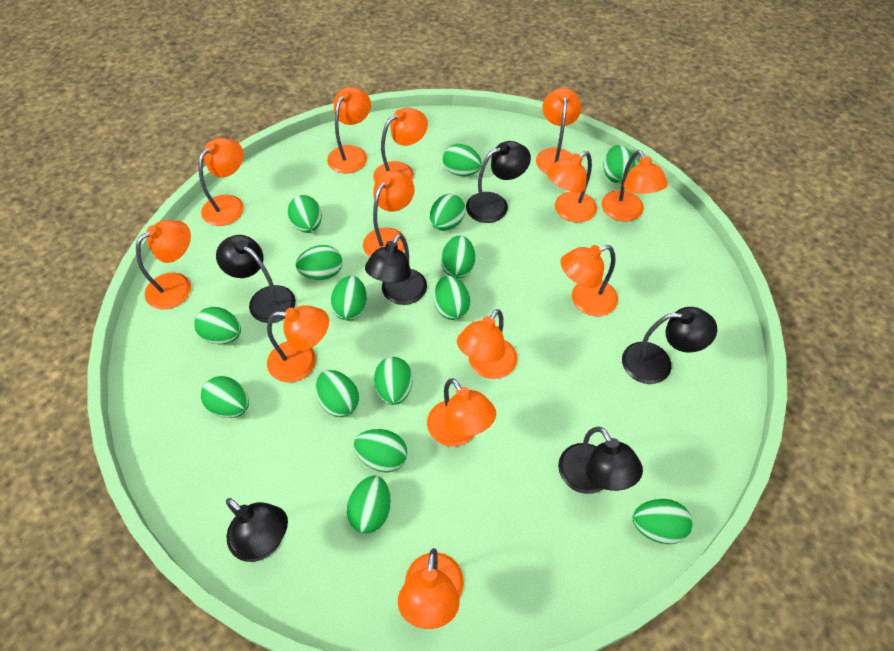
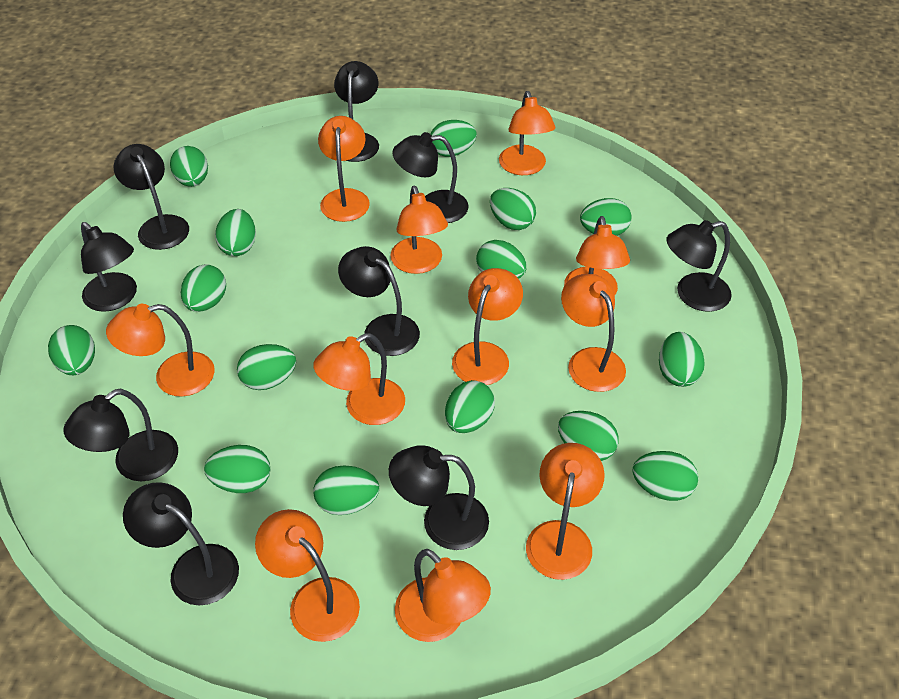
black lamp: [216,235,296,323] [226,498,288,562] [365,234,427,305] [466,141,531,223] [558,427,643,494] [622,307,717,384] = 6 -> [63,389,178,481] [81,222,137,312] [114,144,189,250] [123,482,239,606] [334,61,379,162] [338,246,420,356] [389,445,489,550] [392,132,468,223] [666,220,732,312] = 9
orange lamp: [136,220,191,310] [199,138,244,226] [267,305,329,383] [327,87,371,173] [363,170,414,257] [373,108,428,181] [398,548,464,629] [427,378,496,447] [457,309,517,379] [536,88,582,174] [546,151,597,222] [560,245,618,316] [601,150,668,222] = 13 -> [106,304,215,397] [255,509,360,642] [313,333,405,425] [318,116,370,222] [390,185,448,274] [395,549,491,642] [452,268,523,385] [499,91,555,175] [526,443,605,580] [561,274,626,392] [564,216,630,296] = 11

